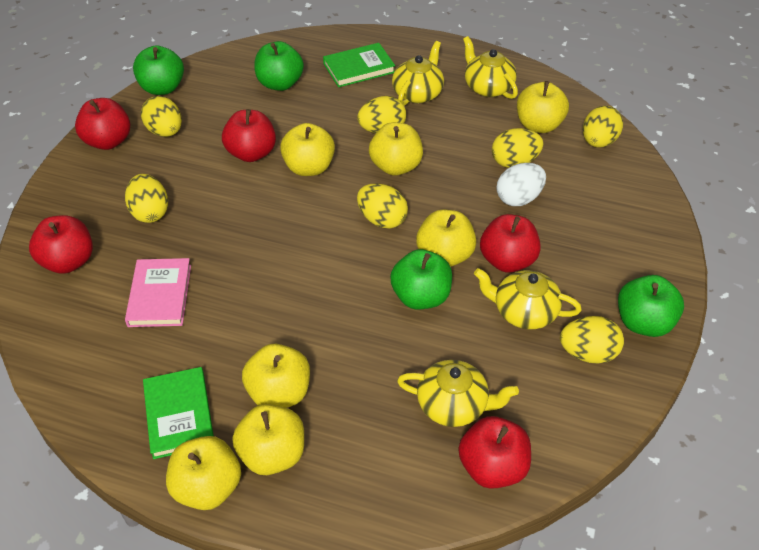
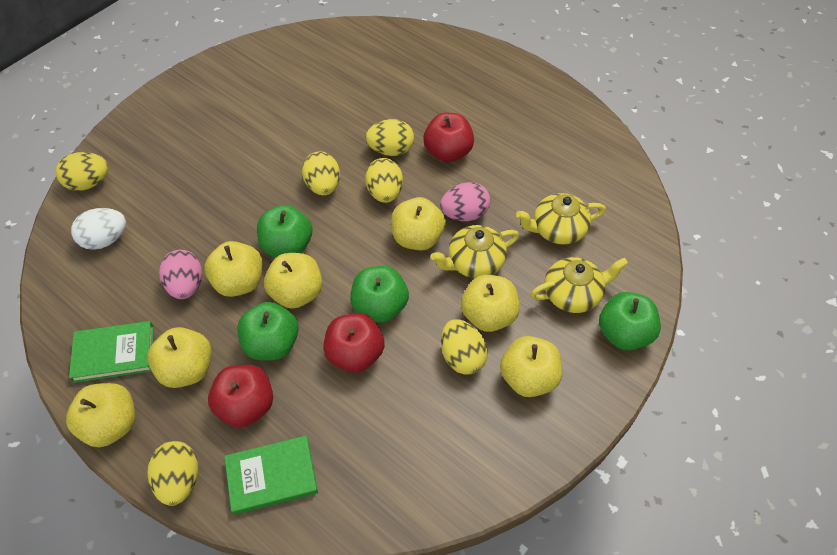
pink book: [125,258,191,327] = 1 -> none = 0
pink egg: none = 0 -> [159,250,202,299] [440,182,490,221] = 2
red apple: [29,215,93,274] [75,98,130,150] [222,109,276,162] [458,416,531,489] [480,214,541,273] = 5 -> [208,364,273,427] [323,313,384,373] [424,113,474,162] = 3
yellow egg: [125,174,168,223] [141,96,182,137] [357,96,406,134] [357,183,408,229] [492,128,543,168] [560,316,624,364] [583,106,623,147] = 7 -> [56,152,109,191] [148,441,198,506] [302,151,340,195] [365,158,403,203] [366,119,414,156] [441,319,488,375] = 6
yellow teapot: [392,41,444,106] [397,360,519,427] [463,36,518,99] [474,268,582,329] = 4 -> [431,225,519,278] [516,193,606,245] [530,257,628,313] = 3

